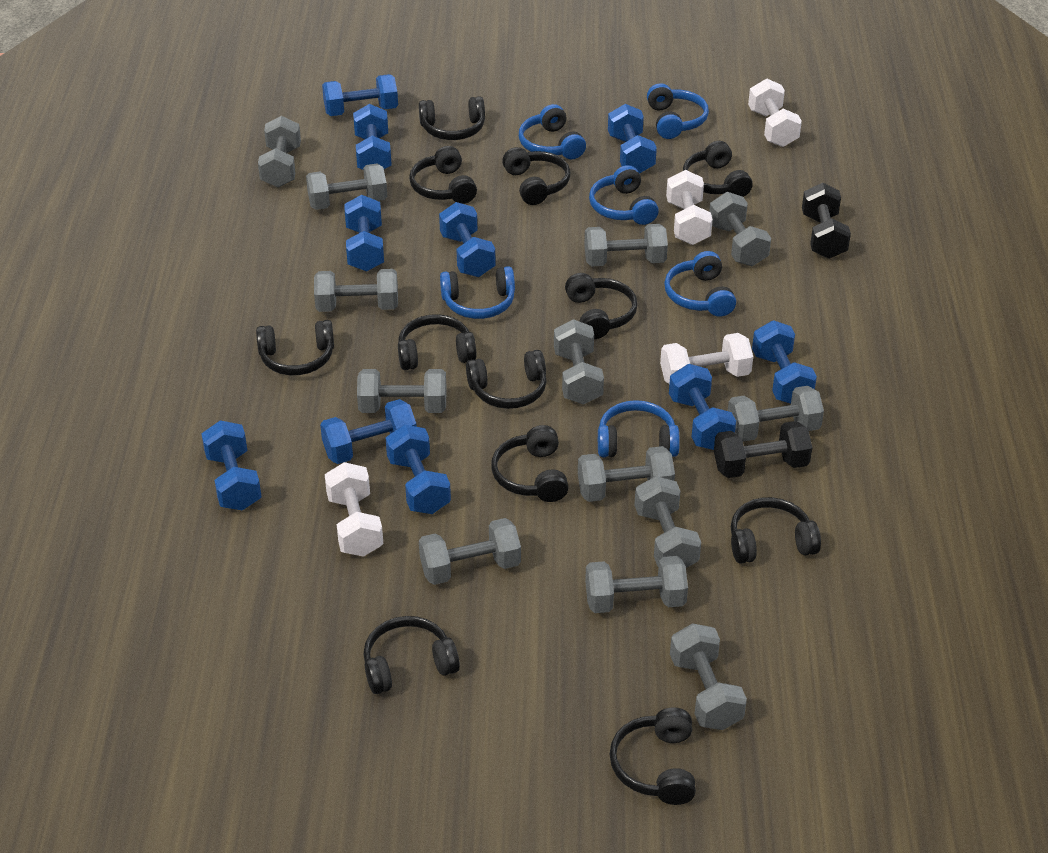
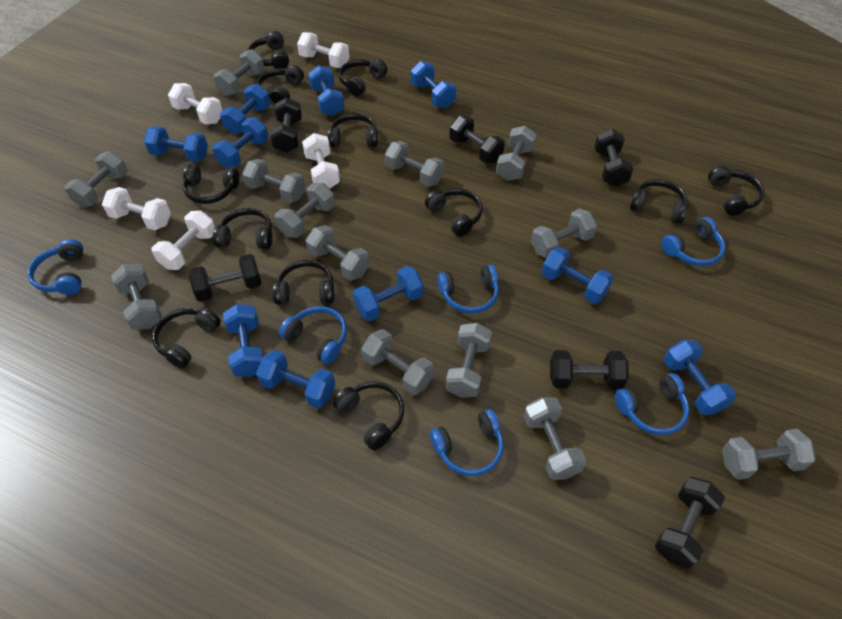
black dumbbell: [714,421,812,478] [802,183,851,259] = 2 -> [189,254,261,302] [270,98,302,153] [449,116,505,163] [550,350,629,389] [595,129,633,187] [655,477,725,569] = 6
white dumbbell: [325,462,383,557] [660,333,753,384] [666,170,713,245] [748,78,802,147] = 4 -> [102,187,171,230] [152,211,215,270] [168,83,223,124] [297,32,350,68] [302,133,340,189] = 5

